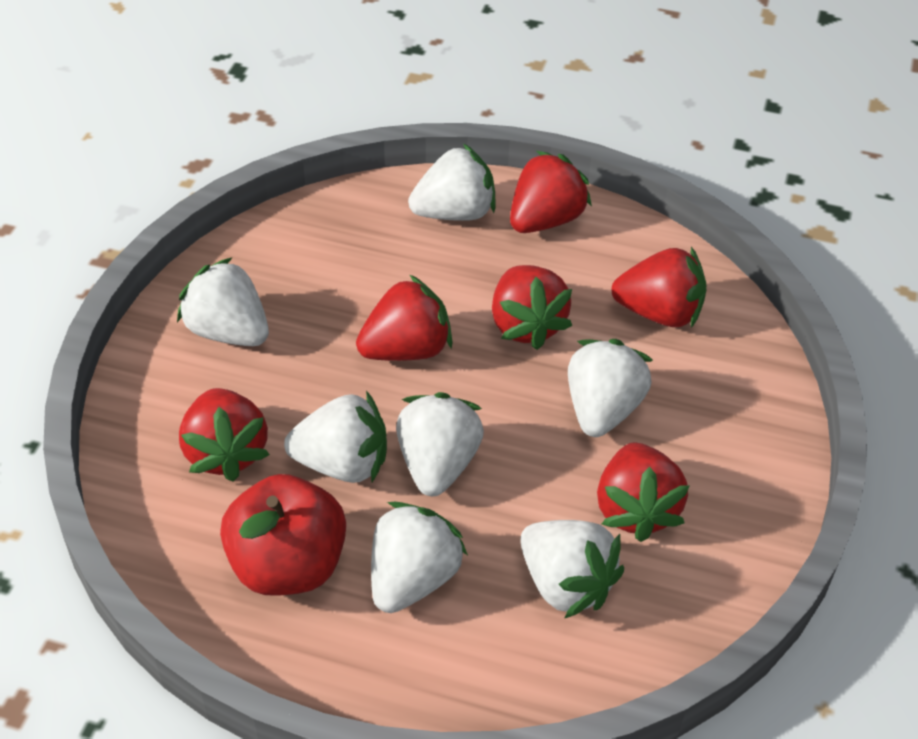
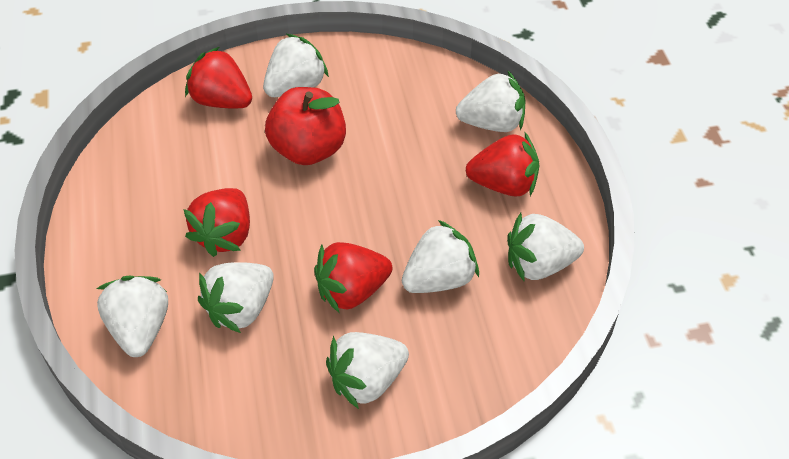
red strawberry: [179,388,270,482] [356,274,452,361] [492,265,572,350] [510,151,592,233] [597,442,690,542] [611,247,707,328] = 6 -> [183,188,250,257] [185,47,252,108] [314,242,392,313] [466,133,539,197] = 4

